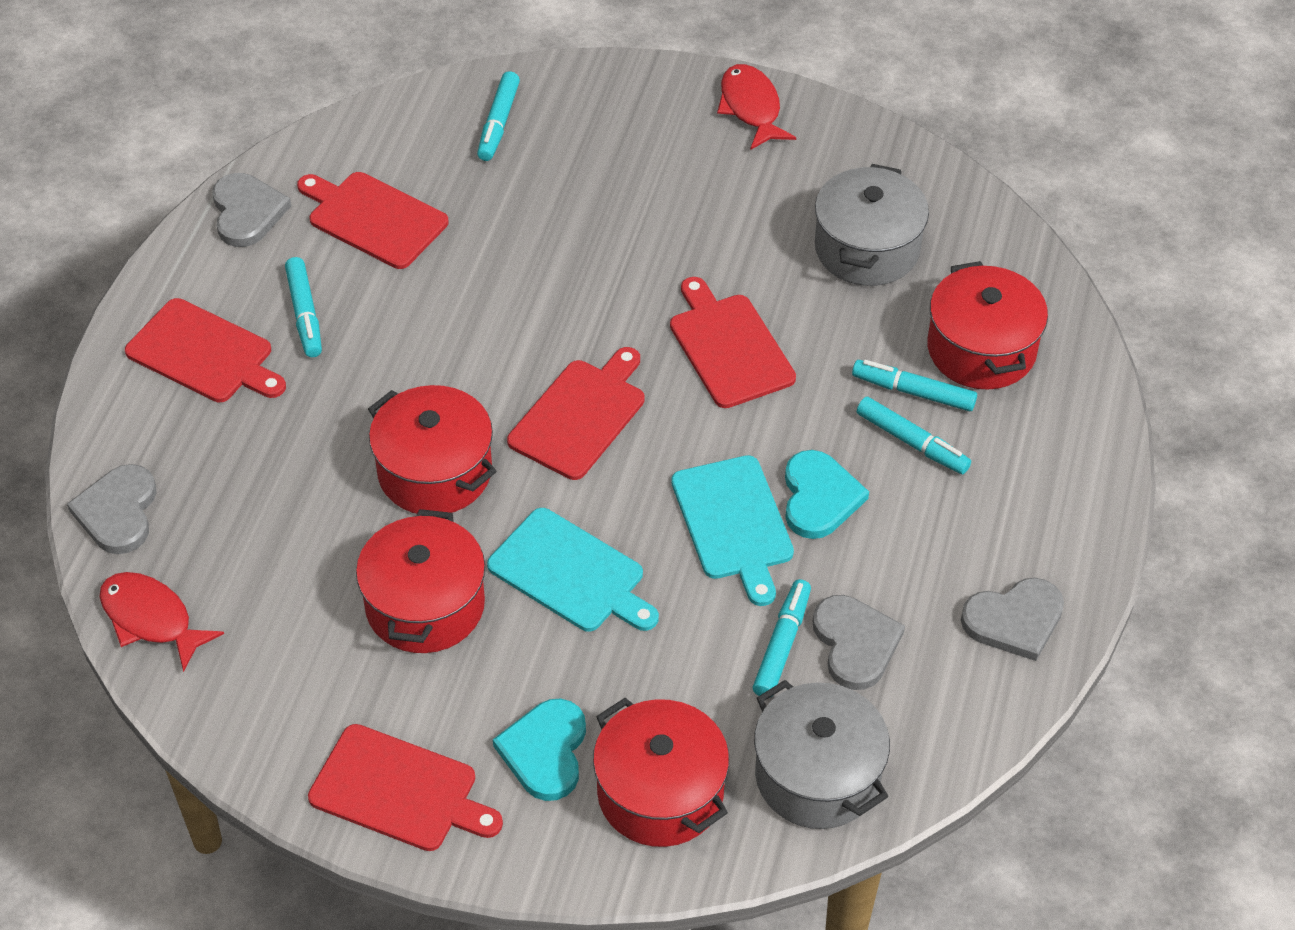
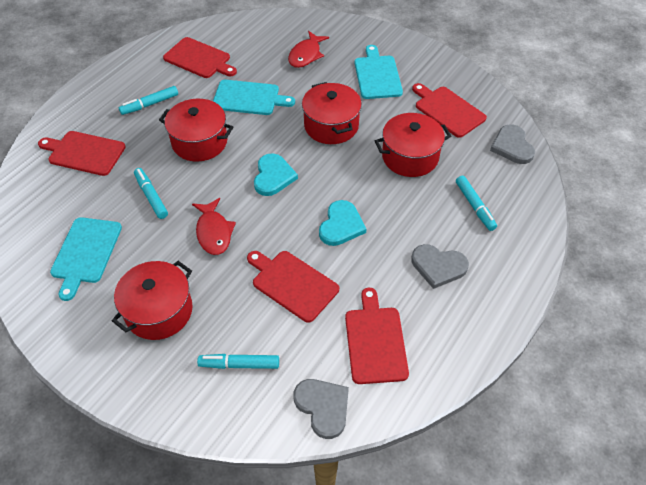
grey heart: [67,464,157,554] [212,173,291,247] [813,595,905,690] [961,578,1064,661] = 4 -> [293,379,349,439] [412,244,469,289] [490,124,535,164] = 3
grey pot: [754,680,890,829] [815,164,929,286] = 2 -> none = 0
turquoise cutting board: [487,508,659,632] [671,455,794,606] = 2 -> [50,217,122,301] [213,80,295,115] [355,45,403,99] = 3
turquoise marker: [285,257,322,357] [477,71,520,161] [753,579,811,697] [852,360,977,411] [857,397,971,474] = 5 -> [119,86,178,115] [134,168,168,219] [197,354,279,369] [456,176,497,231] = 4

